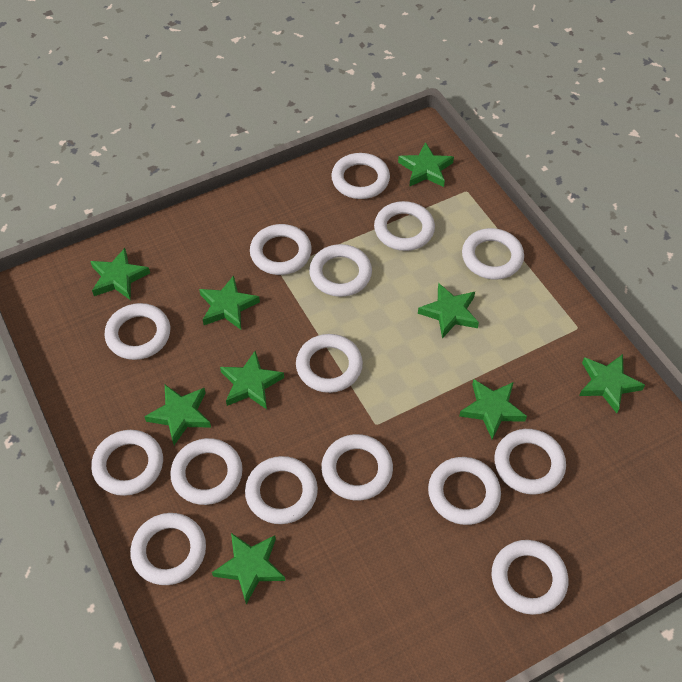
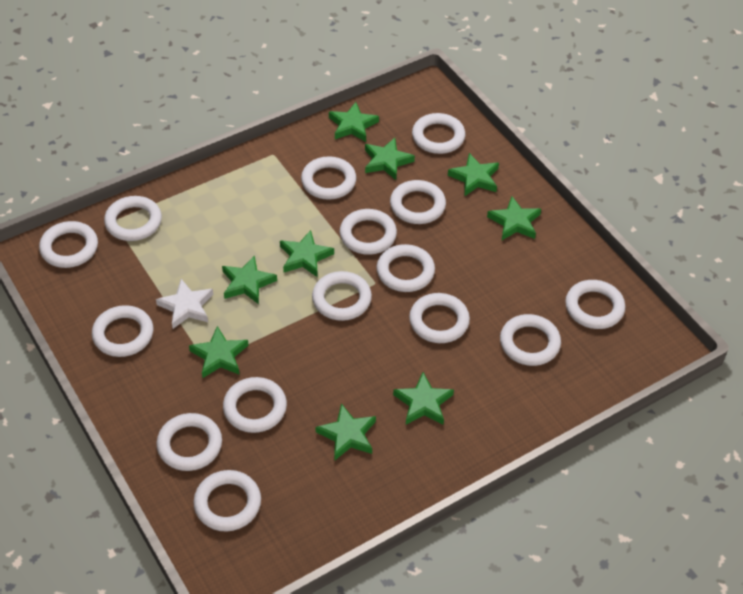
white star: none = 0 -> [156,279,213,329] = 1

